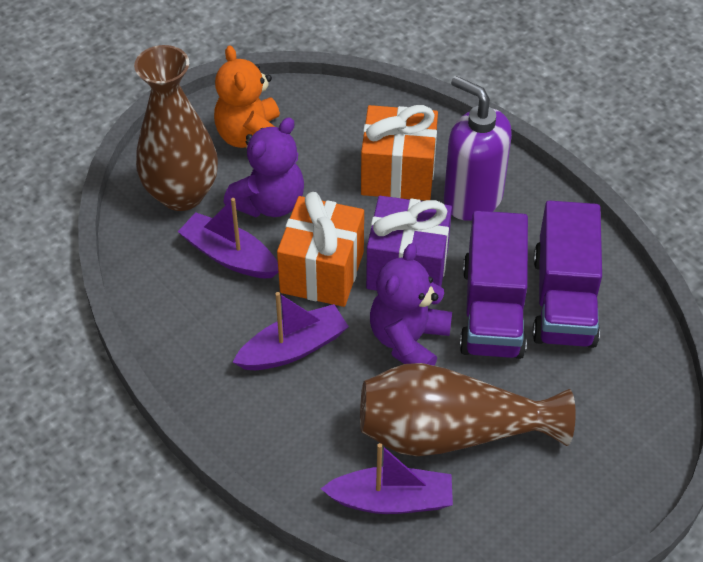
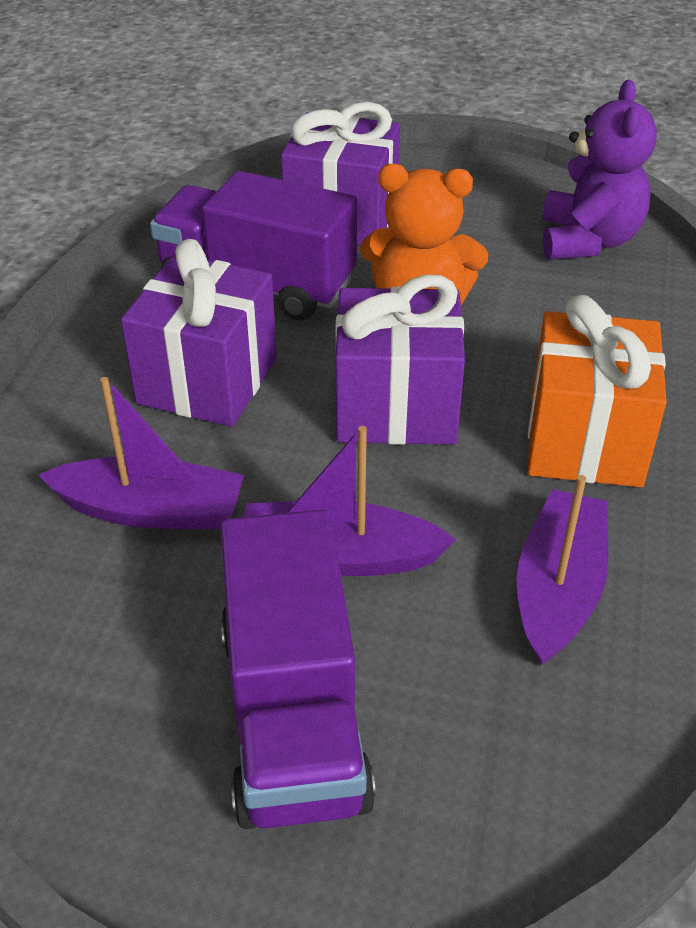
brown vase: [134,45,218,211] [360,363,576,456] = 2 -> none = 0
orange gift: [277,192,364,307] [361,105,438,201] = 2 -> [528,295,667,487] = 1
purple gift: [366,196,452,291] = 1 -> [121,239,277,427] [281,102,400,245] [335,275,465,445] = 3
purple soap dispenser: [444,76,512,221] = 1 -> none = 0
purple teddy bear: [224,117,304,217] [370,243,452,366] = 2 -> [542,80,657,260] = 1

